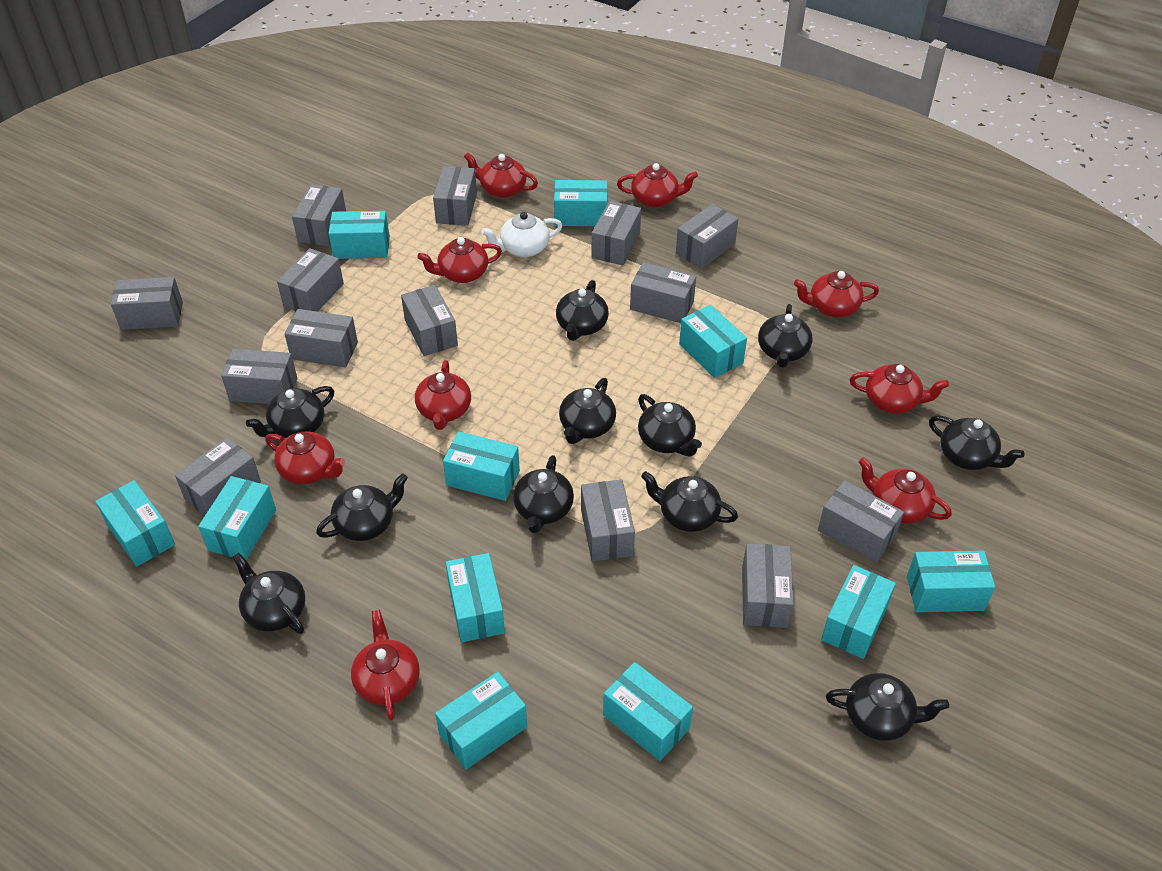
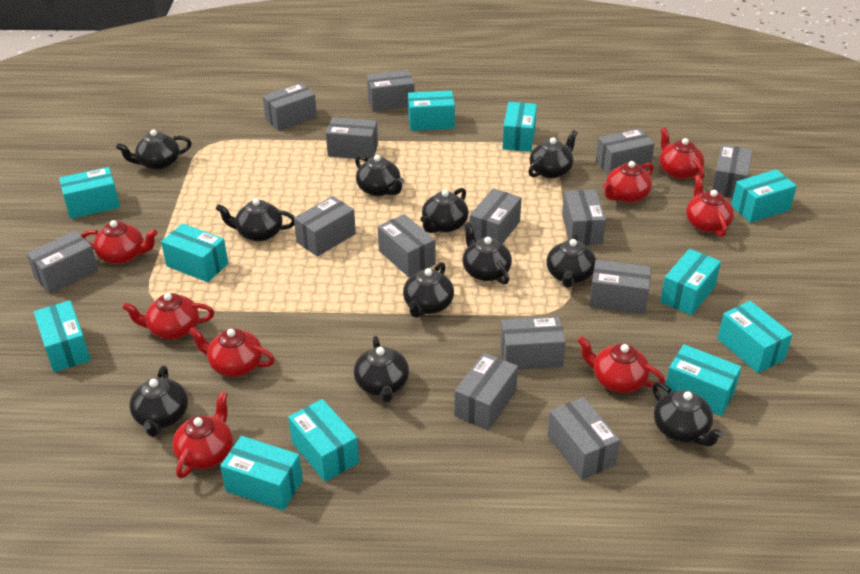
red teapot: [265,431,345,484] [351,610,419,720] [415,360,471,430] [417,237,502,283] [464,153,538,198] [617,163,698,207] [794,271,879,317] [850,364,949,414] [858,457,952,523] = 9 -> [81,220,158,264] [122,293,214,339] [172,392,233,478] [188,327,275,377] [577,336,665,393] [603,161,654,203] [660,127,704,180] [686,175,734,237] = 8
white teapot: [482,212,562,257] = 1 -> none = 0

